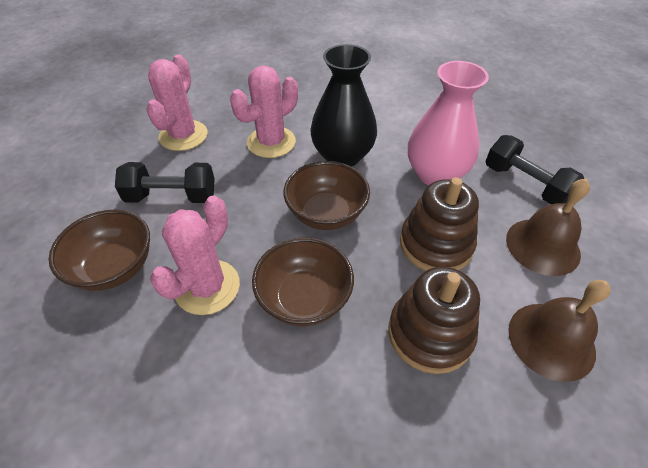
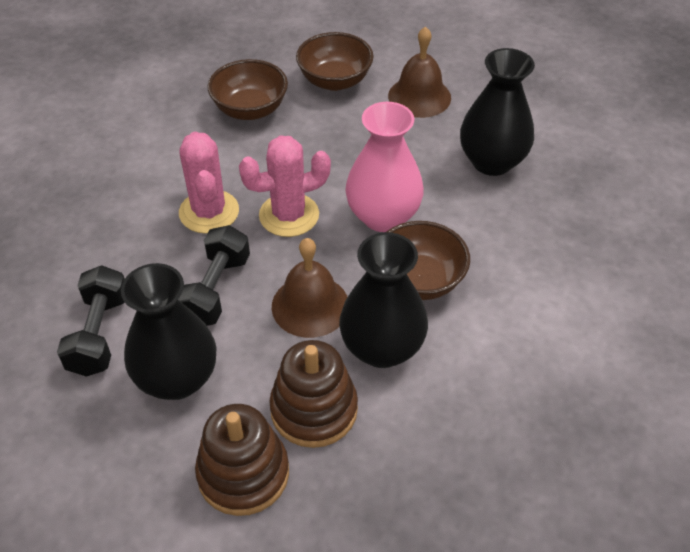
black vase: [310,44,377,167] = 1 -> [121,263,216,400] [339,232,428,368] [460,48,535,176] = 3
pink cactus: [146,54,207,151] [150,196,240,315] [230,65,298,158] = 3 -> [179,132,239,234] [239,136,331,237] = 2

